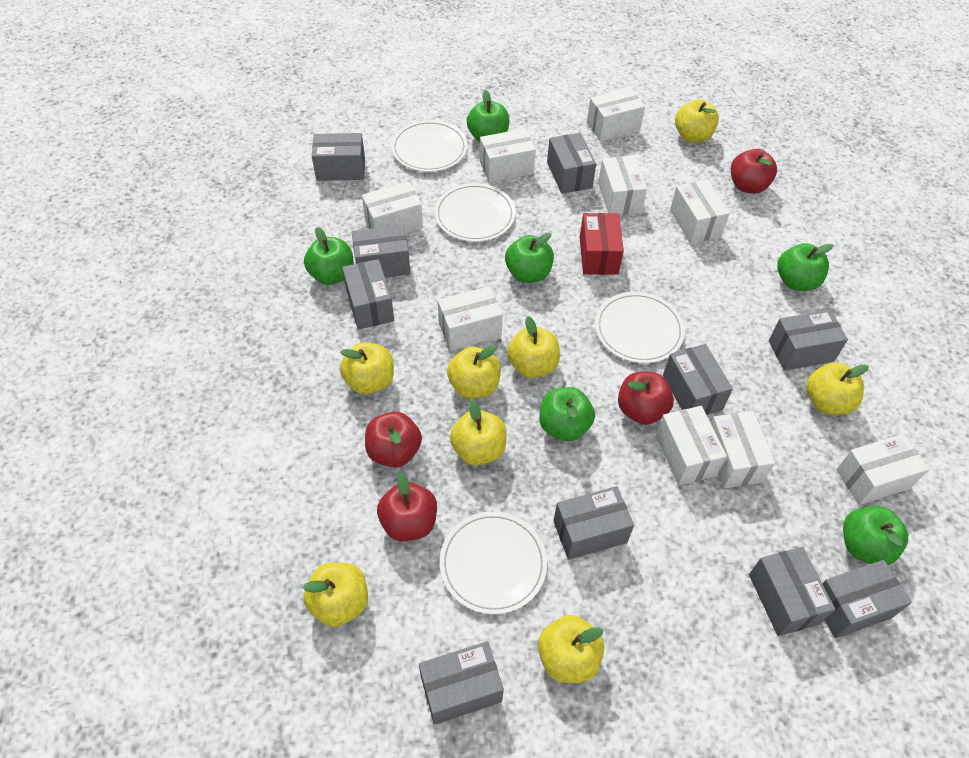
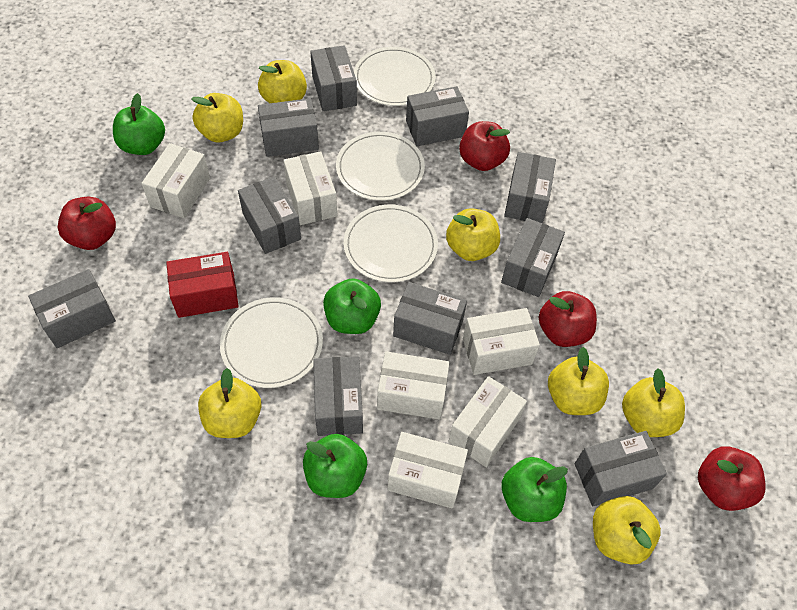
green apple: [304,227,354,285] [467,90,509,142] [505,233,554,283] [539,387,595,441] [777,243,833,291] [843,506,908,565] = 6 -> [113,93,165,155] [303,434,367,498] [323,278,381,334] [501,457,568,522] = 4
white box: [362,182,423,233] [438,286,503,351] [480,128,536,183] [587,88,645,141] [598,155,647,215] [656,406,727,485] [670,179,730,244] [711,411,775,489] [836,434,929,505] = 9 -> [141,143,210,218] [283,151,337,225] [377,352,449,420] [388,432,468,509] [448,376,527,467] [463,308,540,375] = 6
yellow apple: [303,562,368,627] [340,342,394,395] [447,345,501,399] [450,400,506,466] [507,316,560,378] [538,615,604,683] [675,99,719,143] [806,362,869,415] = 8 -> [191,93,243,142] [198,368,261,438] [258,60,307,103] [446,208,500,261] [548,347,609,415] [593,496,661,564] [622,369,685,437] = 7

